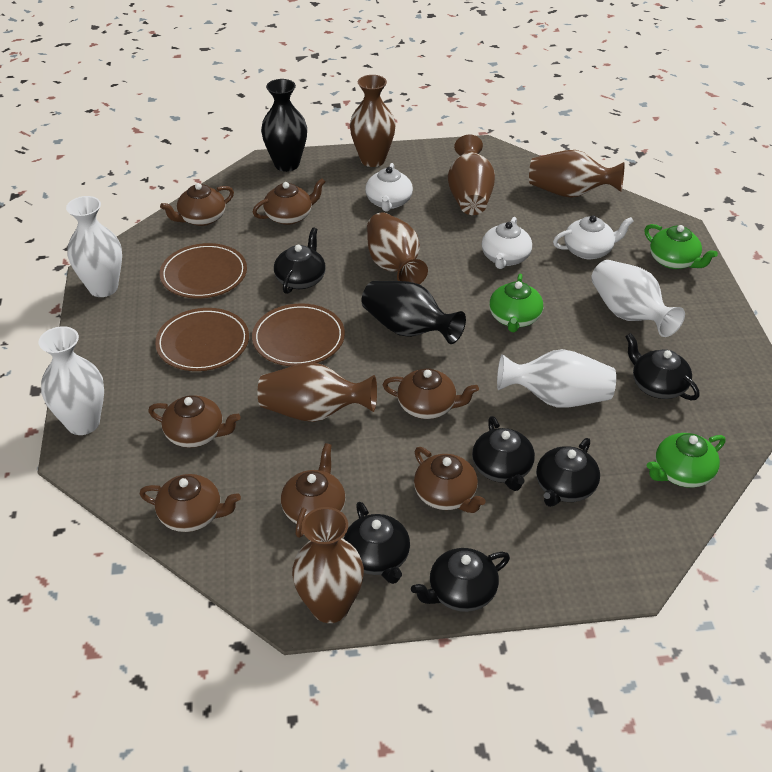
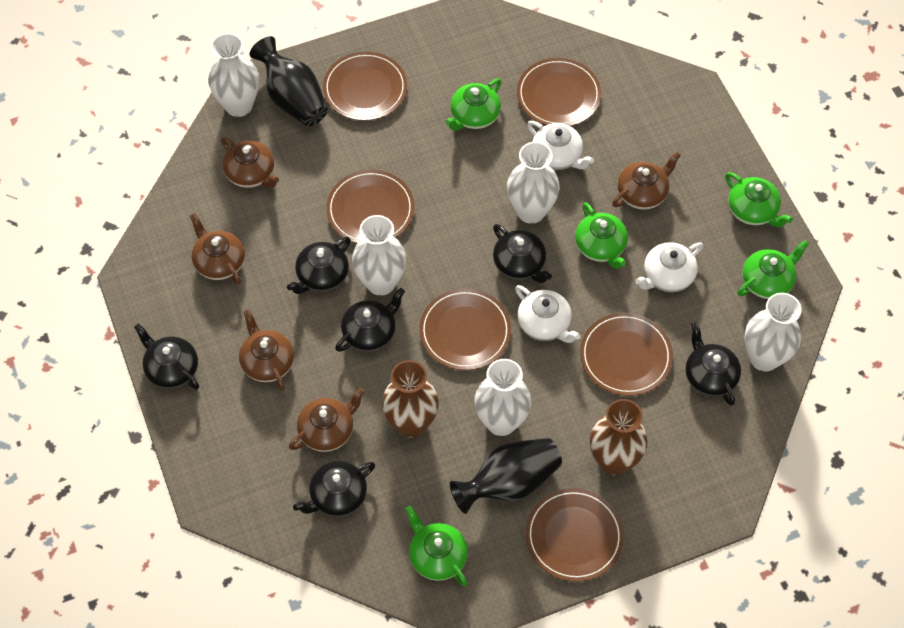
brown plate: [155,308,249,371] [160,243,247,299] [252,303,345,366] = 3 -> [323,52,407,121] [326,170,414,243] [419,289,511,370] [517,58,601,126] [526,488,624,582] [580,313,673,396] = 6
brown teapot: [140,474,241,532] [148,395,241,448] [160,183,234,226] [252,178,325,225] [281,443,345,538] [383,368,479,419] [414,447,485,513] = 7 -> [190,213,245,285] [221,137,279,188] [239,309,294,391] [289,388,365,452] [612,152,681,210] = 5
brown vase: [258,363,377,422] [292,507,364,623] [350,75,395,167] [367,212,428,284] [448,135,495,215] [529,150,625,198] = 6 -> [382,360,439,438] [590,399,648,475] = 2
green teapot: [489,274,543,332] [644,224,718,269] [647,433,725,488] = 3 -> [405,506,468,586] [445,78,501,131] [575,202,628,269] [725,172,793,227] [738,240,809,299] = 5
white vase: [38,326,104,435] [66,196,122,297] [497,349,616,408] [591,260,685,337] = 4 -> [208,33,259,117] [352,215,406,296] [474,359,531,436] [507,142,560,224] [745,293,802,372] = 5

